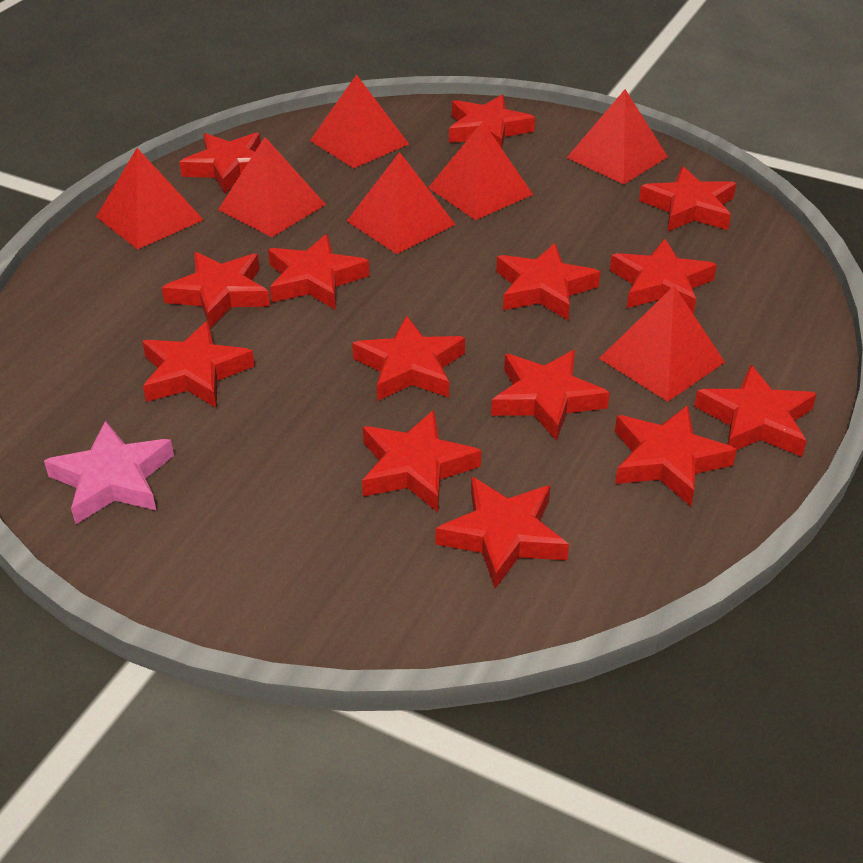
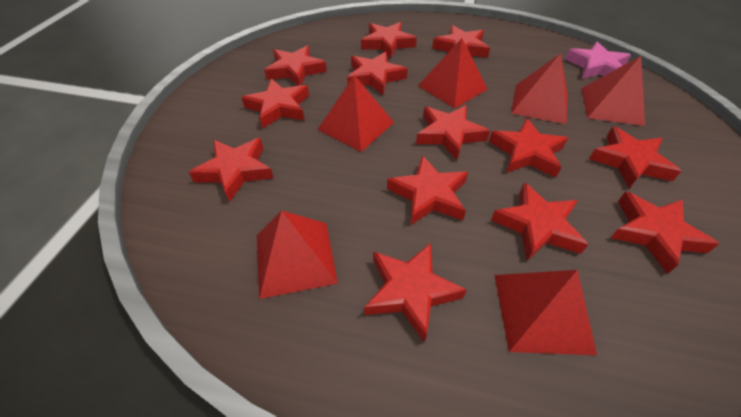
red pyramid: [96,148,204,250] [218,137,326,237] [310,74,409,168] [347,152,456,254] [428,121,533,220] [567,89,668,184] [599,286,725,402] = 7 -> [257,211,338,299] [317,75,394,152] [418,38,488,109] [494,270,597,355] [511,53,568,124] [581,56,645,126] = 6
red star: [142,321,255,408] [162,252,270,328] [179,133,261,194] [268,234,369,310] [352,315,465,401] [362,410,481,512] [436,477,569,589] [449,94,535,148] [491,350,610,441] [496,243,600,320] [610,239,717,314] [615,405,737,506] [639,166,736,231] [694,365,817,457] = 14 -> [189,138,274,202] [241,78,309,129] [264,45,327,86] [347,51,408,95] [361,22,417,59] [364,243,467,343] [387,155,468,225] [416,105,490,160] [432,25,490,58] [489,118,568,177] [491,182,588,261] [589,126,681,188] [611,191,719,274] = 13

